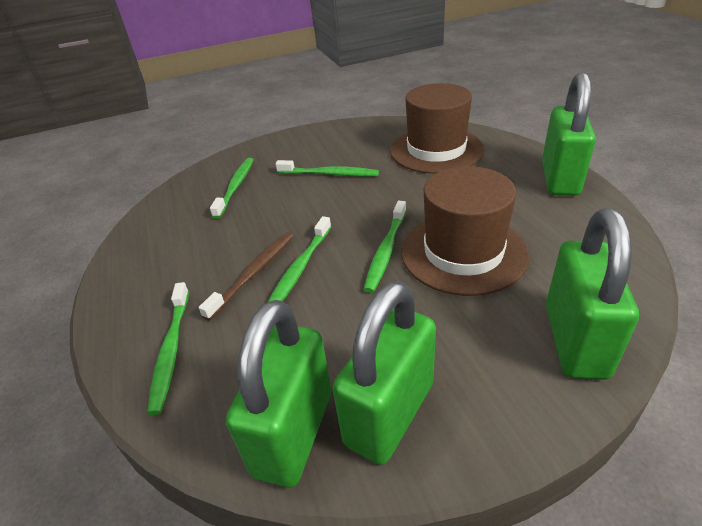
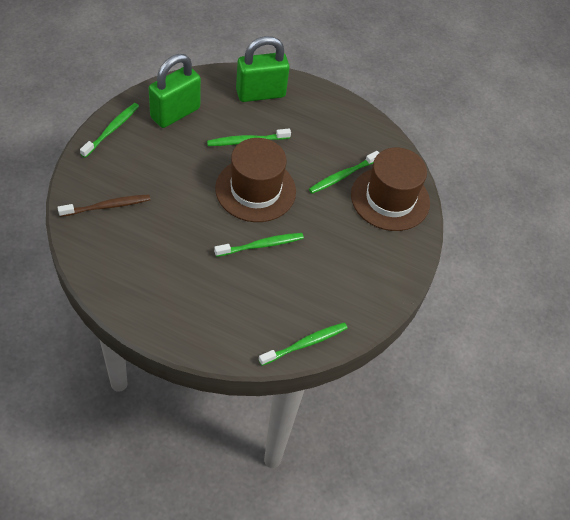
green padlock: [226,300,331,488] [333,281,436,465] [542,72,596,196] [546,208,639,380] = 4 -> [149,54,201,128] [236,36,290,102] = 2

